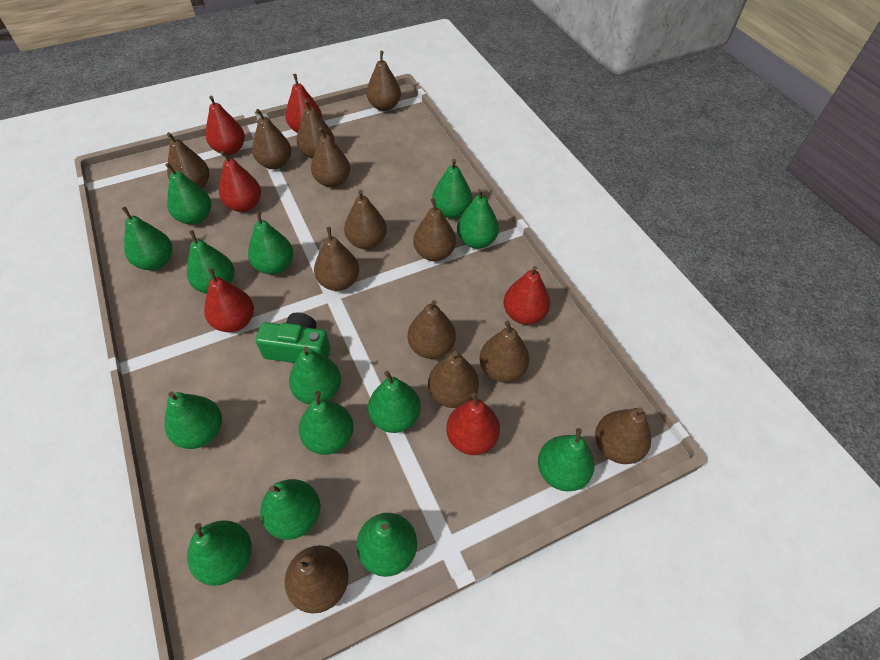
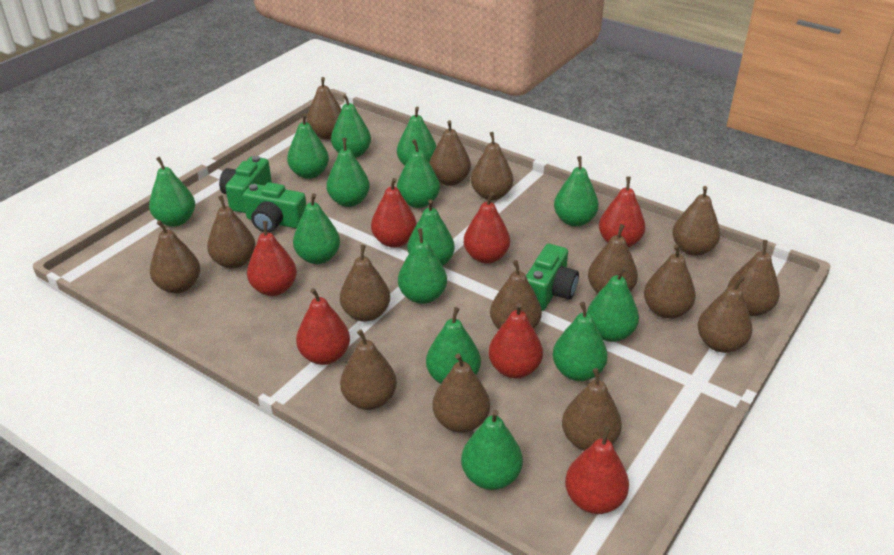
brown pear: [167,132,209,188] [252,109,291,169] [285,545,349,613] [296,100,335,159] [311,127,350,188] [314,227,359,291] [344,190,387,249] [366,51,401,111] [408,300,456,359] [413,198,456,262] [428,351,479,408] [479,321,529,383] [595,407,651,464] = 13 -> [150,220,200,293] [207,195,256,269] [307,77,342,139] [340,245,390,322] [340,330,397,410] [429,120,471,186] [432,353,490,433] [471,132,513,200] [490,260,542,330] [562,368,622,451] [588,224,638,293] [644,244,696,319] [672,186,720,256] [698,276,752,353] [727,240,780,316] = 15
green camera: [256,312,330,363] = 1 -> [219,156,272,213] [243,182,306,232] [526,244,579,311] = 3
red pear: [204,268,254,332] [206,96,245,155] [219,151,261,212] [285,74,322,133] [446,393,500,455] [503,266,550,325] = 6 -> [247,221,297,296] [296,288,350,365] [371,178,417,248] [464,192,510,264] [489,303,543,379] [565,426,629,514] [599,177,645,247] = 7

